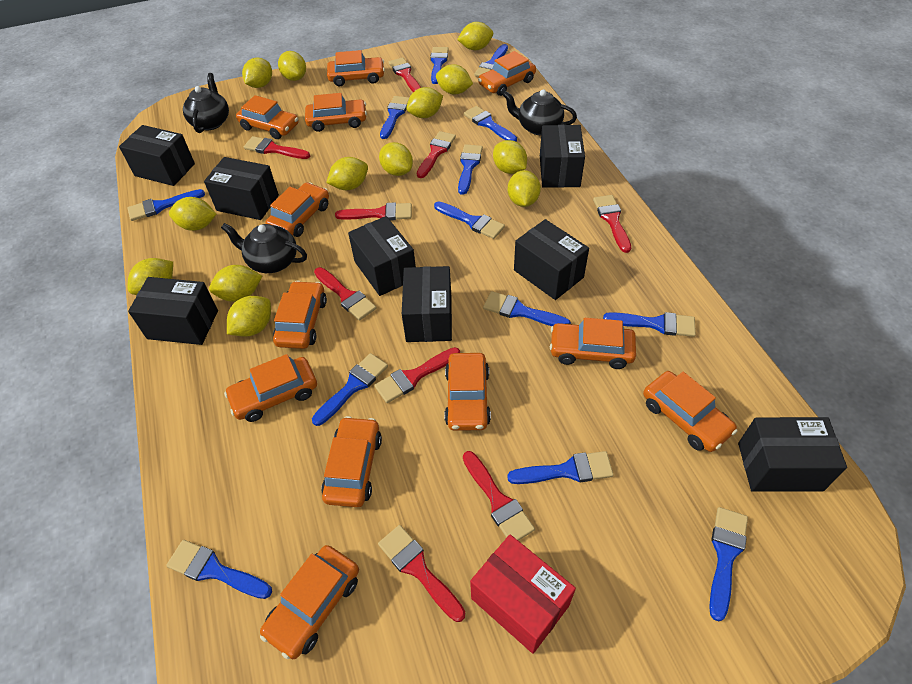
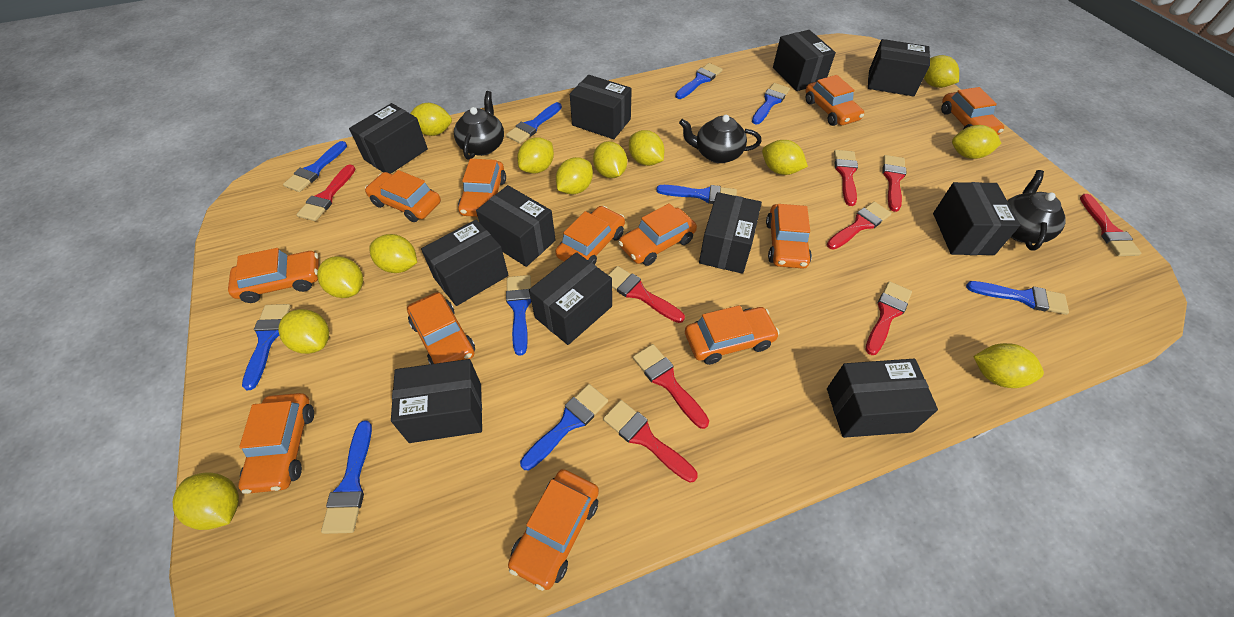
black box: [119,125,195,186] [128,277,218,345] [204,157,279,220] [348,216,416,296] [402,266,452,342] [514,219,589,300] [540,125,585,188] [738,417,847,492] = 8 -> [349,103,428,174] [391,359,482,443] [421,220,509,306] [476,185,556,267] [529,252,612,345] [570,75,632,139] [699,192,762,274] [773,30,836,91] [827,359,938,438] [868,39,930,97] [933,182,1020,255] = 11
blue brush: [128,189,205,221] [166,540,272,599] [312,353,388,426] [380,96,409,139] [430,47,449,84] [434,201,505,239] [458,144,483,195] [464,106,517,142] [474,44,508,77] [483,291,571,326] [507,451,614,484] [603,312,696,337] [709,507,748,621] = 13 -> [242,304,291,390] [283,141,347,192] [321,421,372,534] [506,102,562,144] [506,275,531,356] [520,384,608,470] [656,185,737,204] [675,63,723,99] [752,83,790,124] [966,281,1069,315] = 10
red box: [470,535,576,654] = 1 -> none = 0

